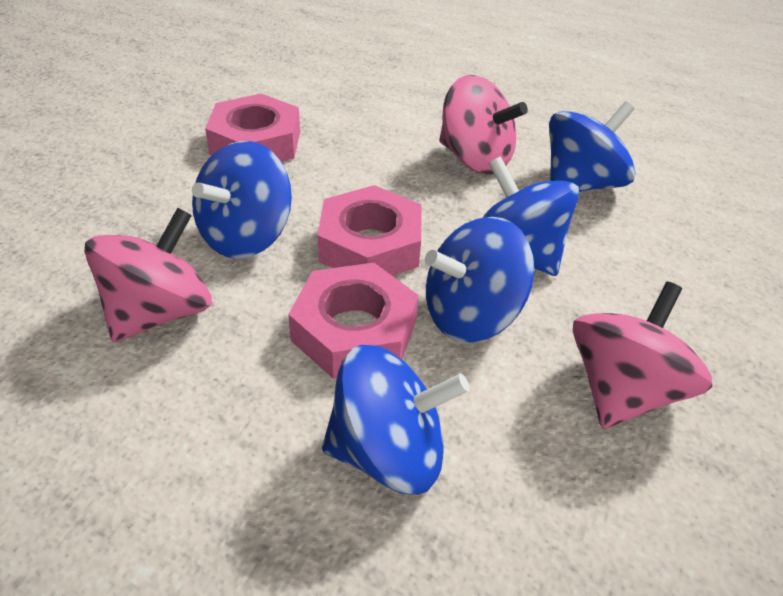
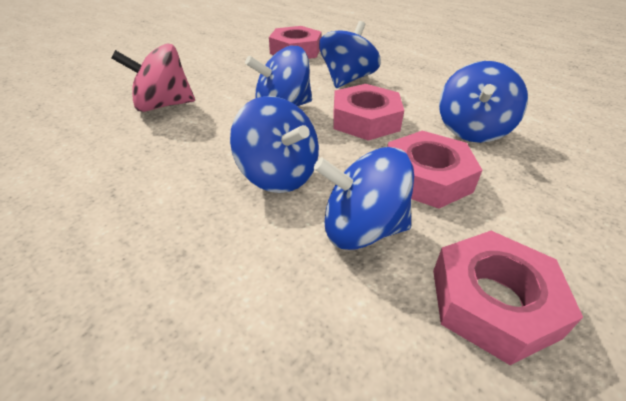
pink nut: [205,94,300,162] [288,263,418,379] [318,185,422,276] = 3 -> [269,26,322,59] [334,84,404,141] [387,131,482,209] [433,231,583,365] = 4
pink spinning top: [84,208,212,342] [439,75,528,174] [573,282,712,429] = 3 -> [111,44,195,112] = 1

